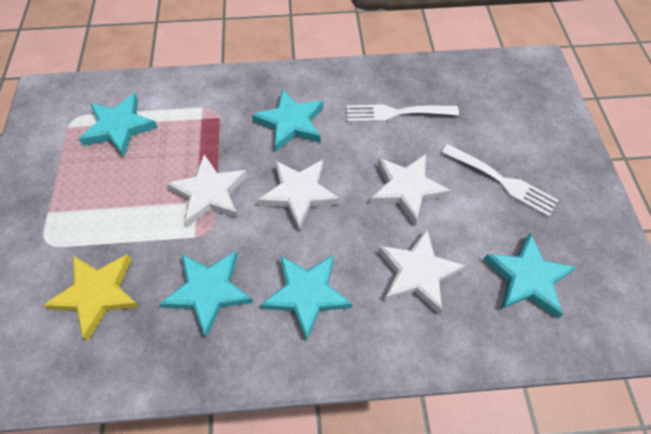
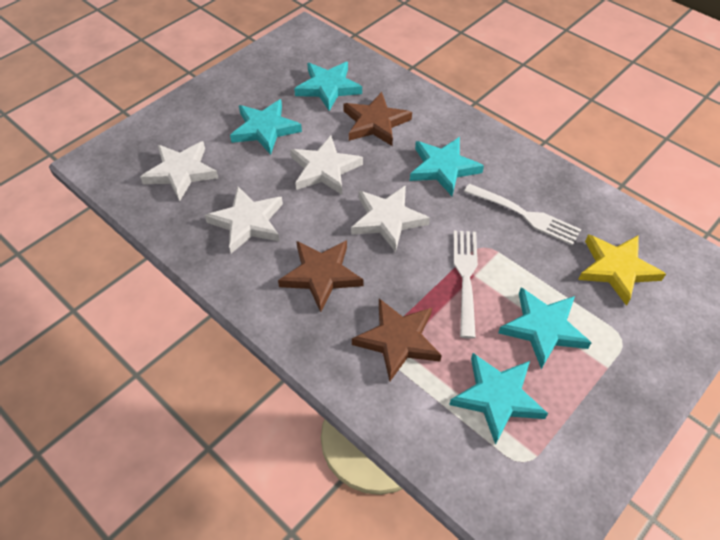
brown star: none = 0 -> [278,240,363,312] [343,92,412,146] [352,299,442,381] = 3

